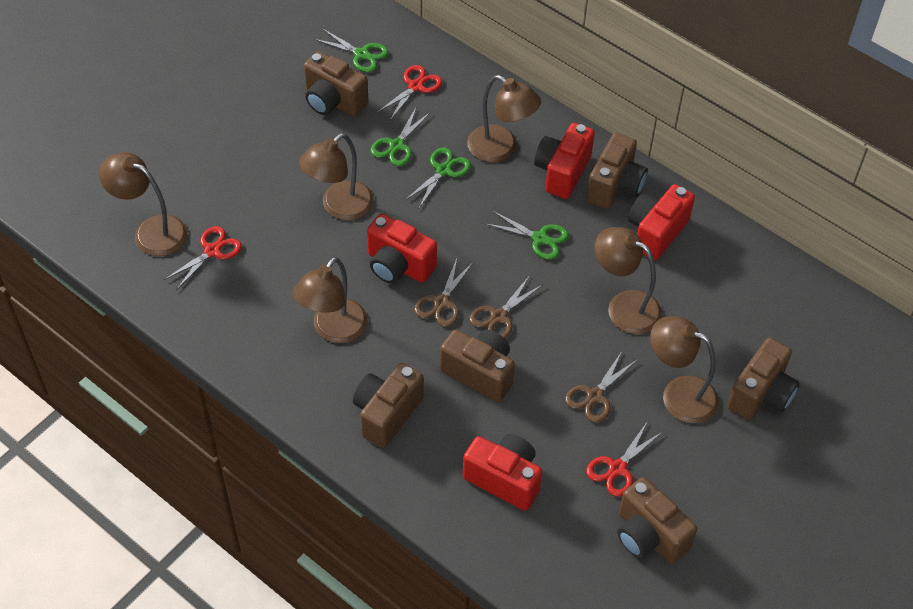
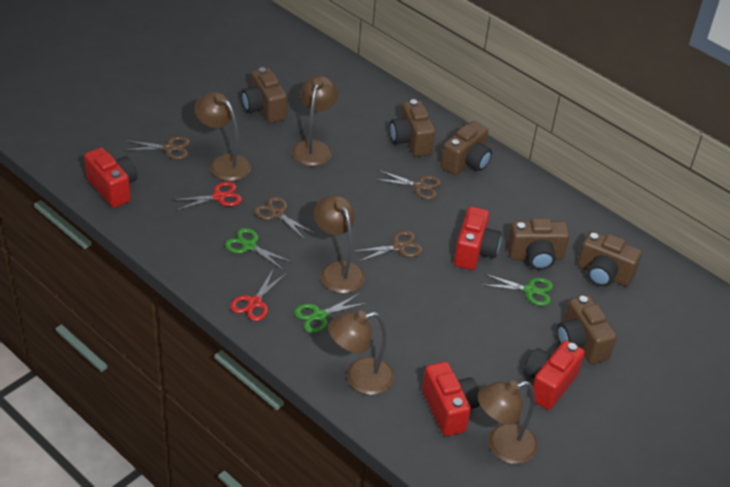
brown lamp: [99,152,187,256] [293,257,368,343] [299,133,374,220] [467,75,541,162] [594,227,662,334] [650,316,719,423] = 6 -> [194,92,251,181] [292,75,338,166] [314,195,365,293] [328,311,394,395] [478,380,538,464] = 5
brown scissors: [414,258,474,327] [469,275,542,339] [565,351,637,423] = 3 -> [126,136,190,159] [254,196,314,240] [355,231,423,262] [375,170,441,200] = 4
green scissors: [314,29,388,72] [370,108,431,166] [405,147,471,208] [486,211,569,260] = 4 -> [225,228,292,270] [294,294,367,333] [484,274,553,306] = 3
red scissors: [164,226,242,289] [378,65,442,120] [586,422,662,497] = 3 -> [175,182,242,210] [230,270,286,321] = 2

